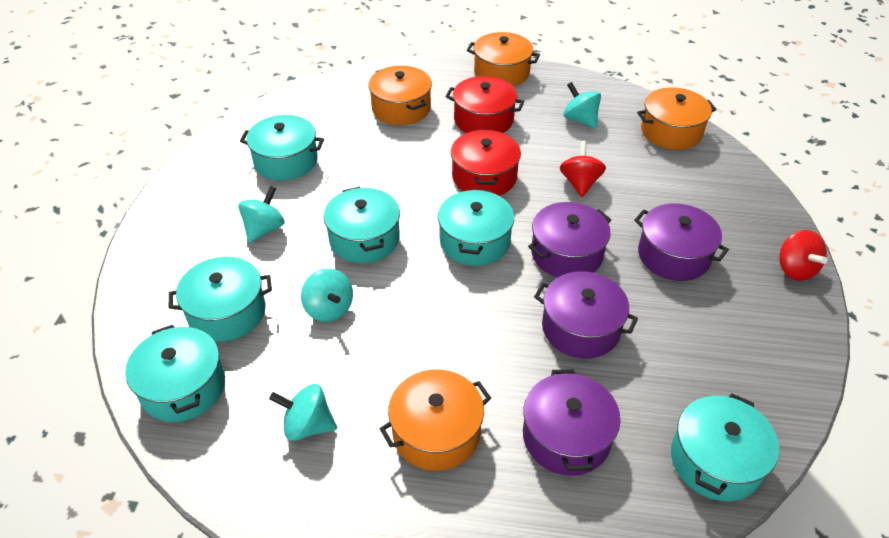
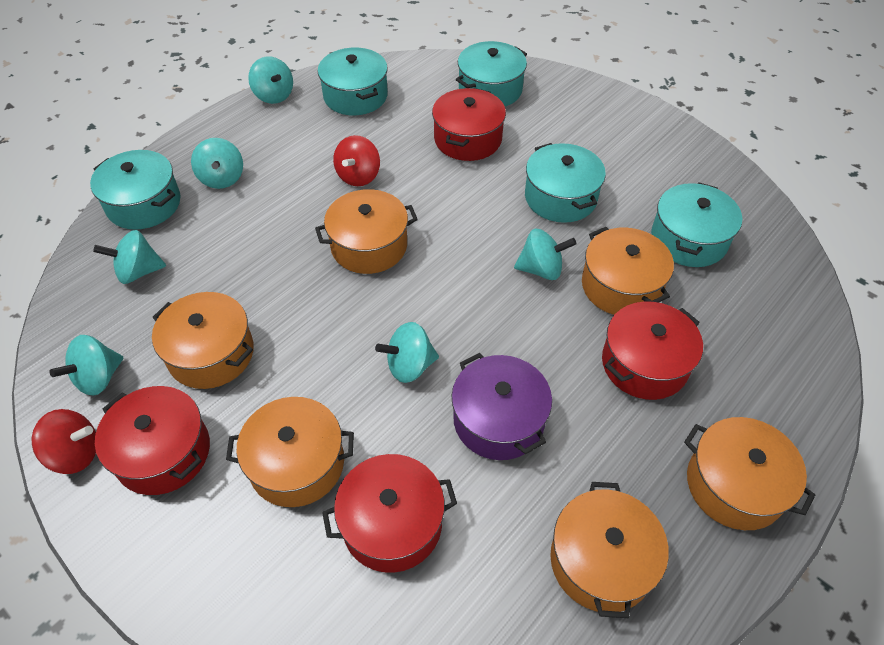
orange pot: [368,66,432,125] [380,369,491,471] [467,32,540,86] [637,87,717,150] = 4 -> [152,292,254,389] [226,397,354,507] [315,189,418,274] [550,482,669,618] [582,227,674,315] [684,417,815,530] = 6
purple pot: [523,369,621,476] [528,202,611,278] [534,271,638,359] [634,203,729,281] = 4 -> [452,353,552,460] = 1
red pot: [446,76,524,133] [451,130,521,196] = 2 -> [95,386,210,495] [322,454,457,573] [432,88,506,161] [602,302,703,400] = 4
turquoise pot: [125,325,225,422] [169,257,272,342] [240,115,324,181] [323,187,400,263] [438,189,514,266] [671,394,779,501] = 6 -> [90,150,181,230] [318,48,388,115] [456,41,527,106] [525,143,606,223] [651,183,743,267] = 5
turquoise spinning top: [238,186,285,243] [269,384,337,441] [301,268,353,322] [563,82,601,128] = 4 -> [50,335,123,395] [93,230,166,284] [191,138,243,189] [248,56,293,104] [375,322,439,383] [514,229,576,280] = 6

